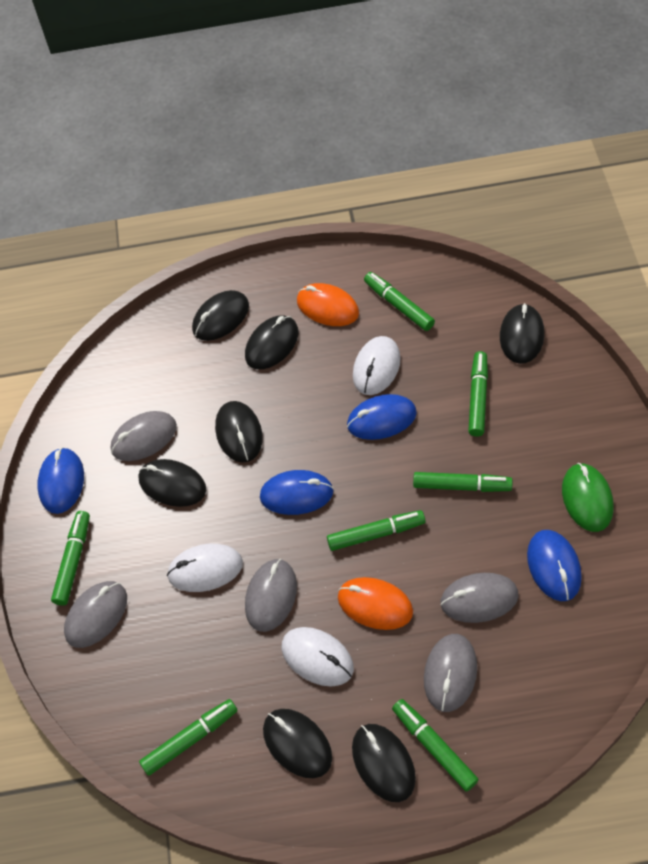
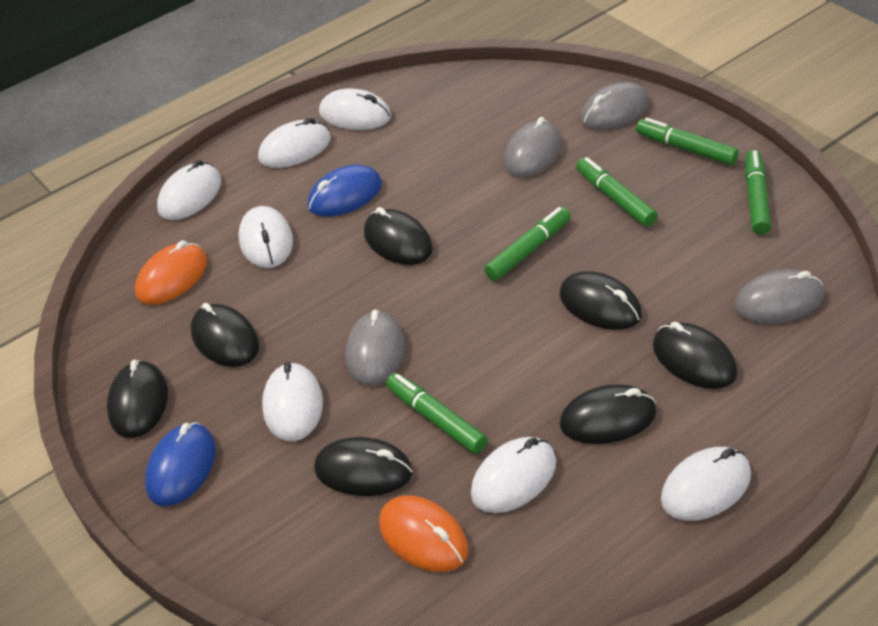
blue mouse: [37,447,84,514] [260,470,334,515] [347,394,417,440] [527,530,582,601] = 4 -> [145,422,216,506] [308,165,382,217] = 2
green marker: [51,511,90,606] [139,699,238,776] [327,510,426,551] [364,272,435,331] [392,699,479,792] [413,472,512,492] [468,351,488,437] = 7 -> [386,373,488,454] [484,207,571,281] [576,157,658,227] [636,118,739,165] [745,150,771,235] = 5
green mouse: [562,463,614,532] = 1 -> none = 0
grey mouse: [64,581,127,648] [111,411,177,461] [245,559,297,632] [424,634,477,712] [440,573,519,623] = 5 -> [346,310,405,386] [504,117,562,177] [580,82,649,130] [734,269,824,324] = 4
white mouse: [167,544,243,592] [282,627,354,687] [353,336,401,395] = 3 -> [157,160,221,220] [238,206,293,268] [258,118,331,168] [262,362,323,441] [319,88,391,130] [471,437,556,513] [661,447,751,521] = 7

